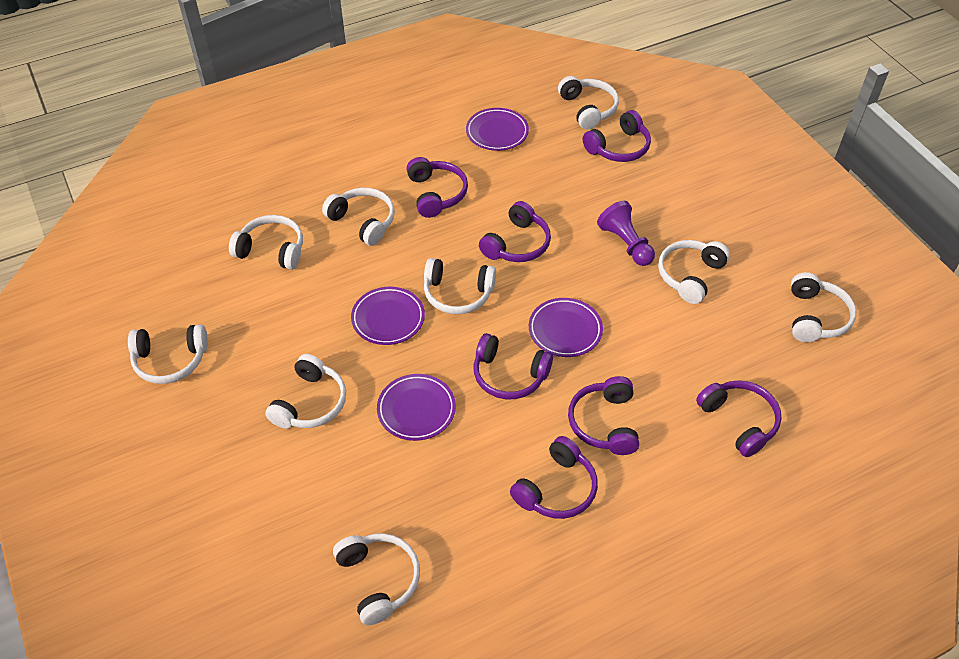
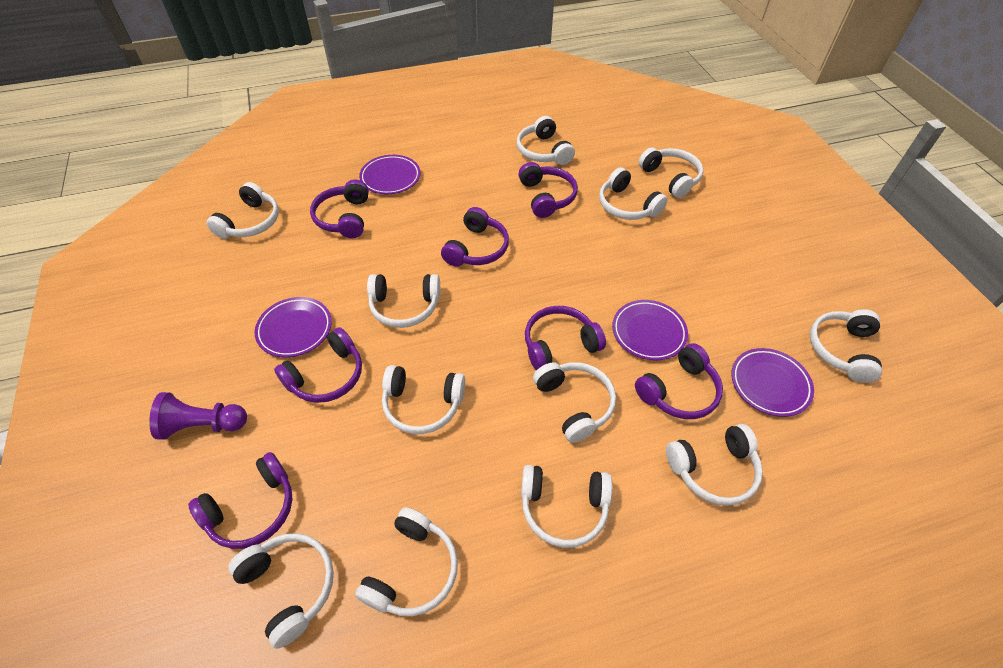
white headphones: [128,324,208,384] [229,215,303,270] [265,354,346,429] [322,188,395,246] [333,533,420,625] [424,258,496,314] [558,76,619,130] [658,240,730,304] [791,272,856,342] = 9 -> [206,182,279,239] [229,533,334,649] [355,508,458,616] [367,274,440,328] [382,365,465,434] [517,116,575,165] [521,465,612,548] [533,362,616,443] [599,167,668,220] [638,148,703,198] [666,424,763,506] [810,309,882,383] = 12

